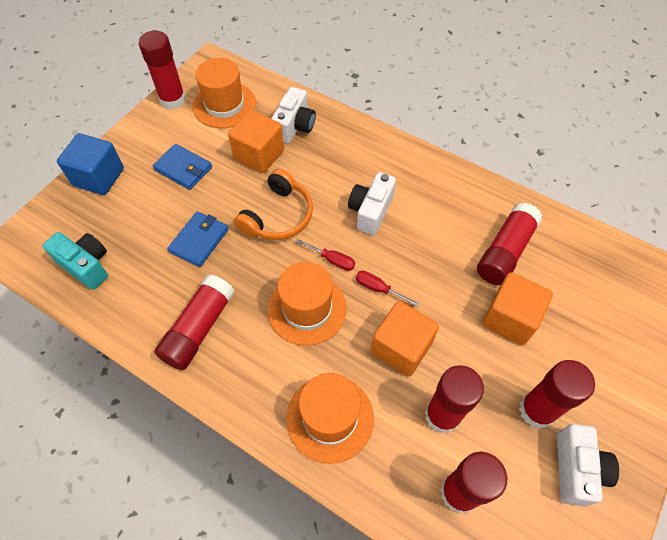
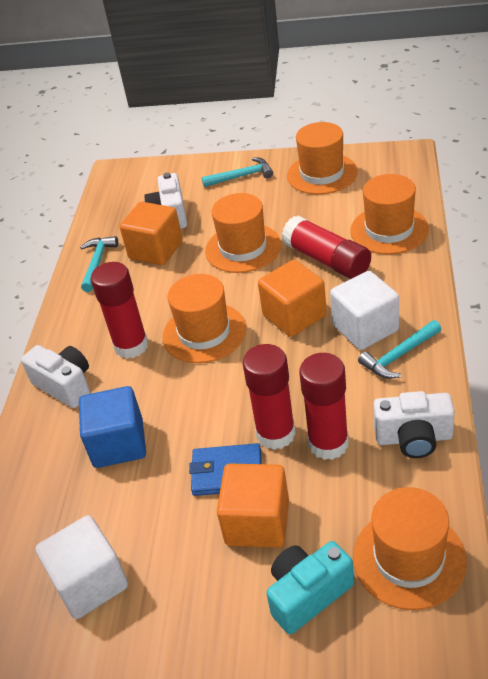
blue wallet: [153,144,212,190] [167,211,228,267] = 2 -> [189,443,262,496] = 1
orange hat: [193,58,256,128] [268,262,347,346] [286,373,374,464] = 3 -> [162,274,246,363] [205,193,281,273] [287,122,358,195] [350,174,429,254] [353,487,467,610] = 5
orange headphones: [234,169,313,240] = 1 -> none = 0
red glue stick: [139,31,186,109] [155,274,235,370] [425,365,484,433] [440,452,507,514] [477,202,542,285] [519,360,595,429] = 6 -> [91,262,149,359] [242,344,296,450] [282,215,371,279] [299,353,349,460] = 4
red screwdriver: [295,239,355,271] [356,271,419,306] = 2 -> none = 0
turquoise hammer: none = 0 -> [80,236,118,292] [201,157,273,187] [358,320,441,379] = 3
white cube: none = 0 -> [35,515,128,619] [330,271,399,350] = 2

